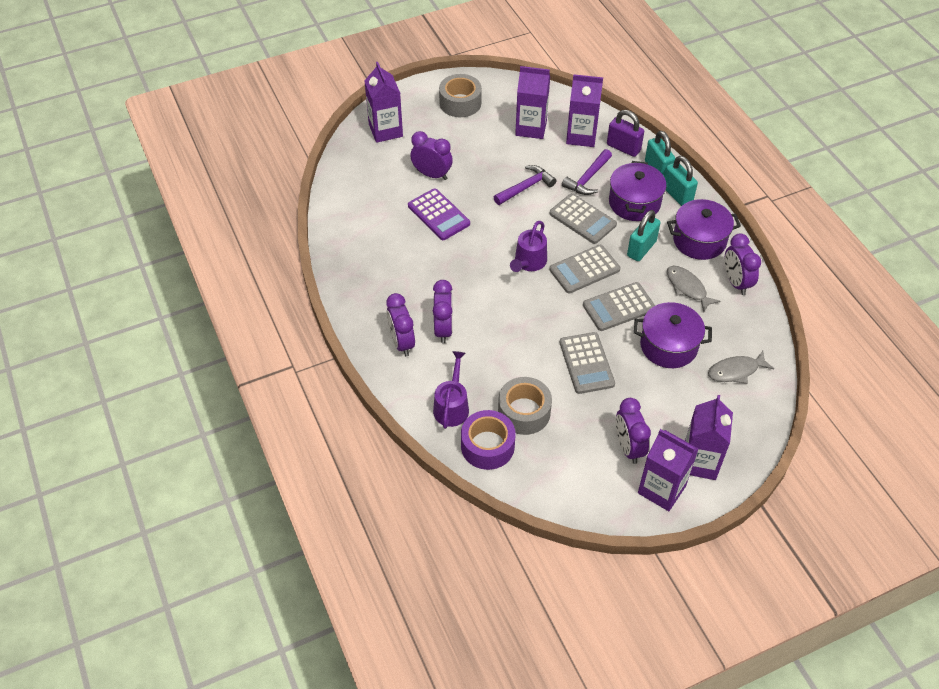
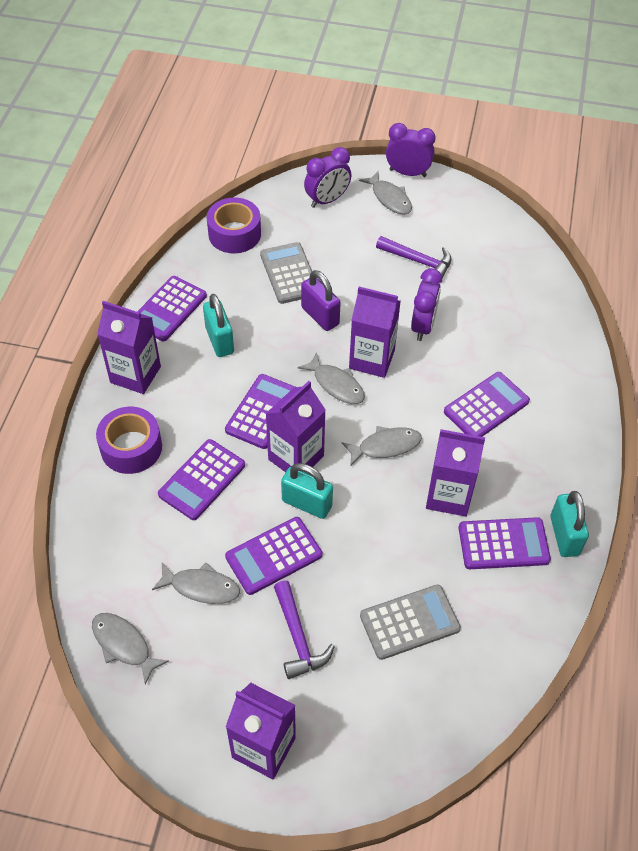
grey calculator: [549,245,621,294] [550,193,617,244] [559,332,615,394] [583,282,655,331] = 4 -> [260,242,312,304] [360,584,461,660] = 2
grey fish: [667,266,721,313] [708,351,774,384] = 2 -> [92,613,169,685] [152,562,240,604] [298,352,365,404] [342,426,422,467] [359,171,412,215] = 5
grey tape: [439,74,482,117] [498,377,552,435] = 2 -> none = 0
purple calculator: [408,188,470,240] = 1 -> [137,276,207,342] [158,439,245,520] [225,374,295,449] [225,517,322,595] [444,372,530,437] [459,517,551,569] = 6
purple clock: [386,293,415,356] [410,131,453,180] [433,280,453,343] [616,398,651,464] [724,234,761,295] = 5 -> [304,147,351,208] [386,123,436,177] [411,268,442,341] = 3
purple pot: [609,161,667,221] [634,302,712,368] [667,199,741,260] = 3 -> none = 0
purple tape: [461,410,515,470] = 1 -> [96,407,162,474] [207,198,261,253] = 2
purple watering can: [433,351,469,429] [510,221,547,272] = 2 -> none = 0

